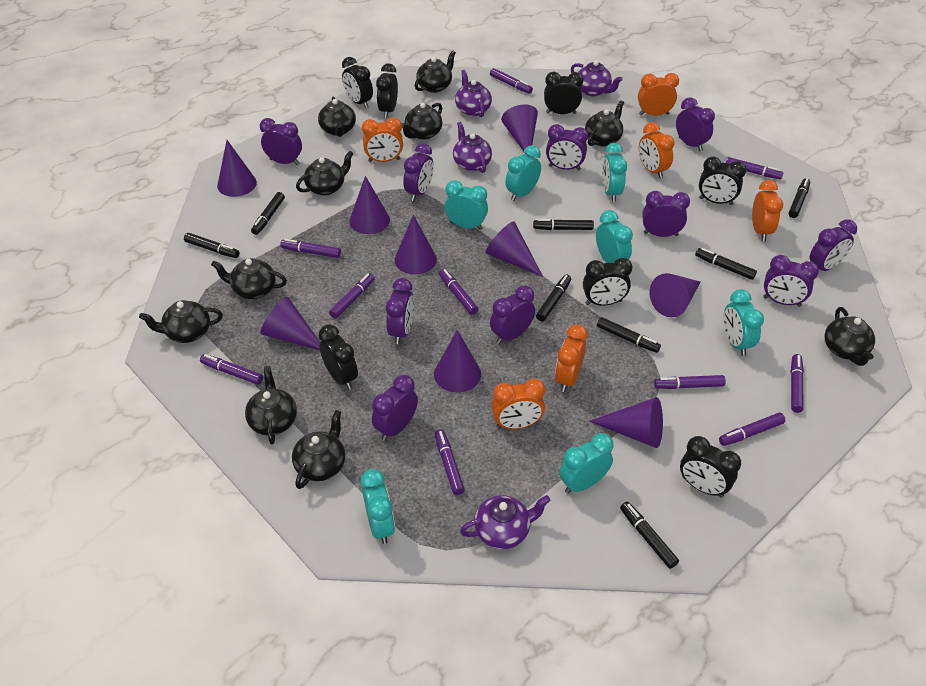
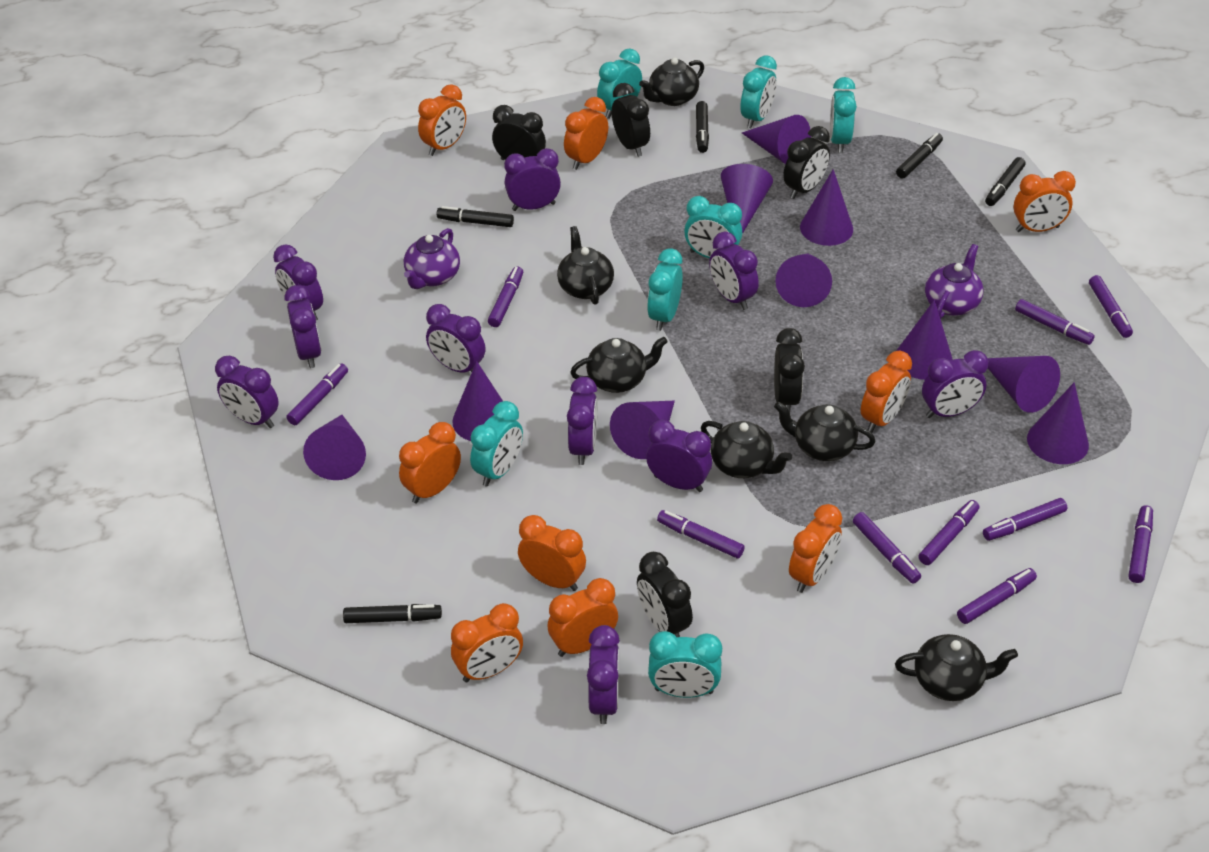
black clock: [318,325,358,390] [342,57,373,108] [376,63,398,118] [544,72,583,114] [583,258,632,306] [680,436,741,498] [699,157,746,205] = 7 -> [492,105,546,160] [612,83,650,157] [637,552,693,637] [774,328,805,412] [783,126,830,199] = 5
black marker: [184,233,239,258] [251,192,285,235] [533,219,594,230] [536,275,571,321] [597,317,661,353] [620,502,679,569] [695,248,757,280] [789,178,810,218] = 8 -> [343,604,442,623] [436,206,514,227] [696,101,709,153] [896,133,943,179] [985,157,1025,206] = 5
black teapot: [139,300,223,343] [211,258,287,299] [245,366,297,445] [292,410,345,489] [296,151,353,196] [318,97,356,137] [402,103,442,140] [415,50,456,93] [585,101,624,146] [825,307,875,366] = 10 -> [557,226,614,305] [570,337,668,393] [639,58,704,106] [701,421,792,478] [774,401,876,461] [895,634,1018,701] = 6
orange clock: [362,117,403,162] [492,379,545,429] [555,325,588,392] [638,73,679,116] [639,122,675,179] [752,180,783,241] = 6 -> [399,422,461,504] [418,84,466,156] [451,603,523,682] [518,515,586,591] [547,578,618,657] [564,97,608,170] [789,504,842,593] [861,351,912,433] [1014,171,1076,232] = 9
purple cone: [217,140,257,197] [260,297,320,350] [349,176,390,234] [395,215,437,274] [434,330,481,393] [485,221,543,277] [501,105,538,154] [589,397,663,448] [649,273,701,317] = 9 -> [303,415,366,480] [452,361,503,441] [610,401,675,459] [721,164,773,234] [742,115,811,164] [775,253,832,307] [800,169,853,246] [896,300,953,380] [987,356,1060,413] [1027,382,1089,464] = 10
purple teapot: [453,122,492,173] [455,70,492,117] [460,495,550,549] [571,61,623,96] = 4 -> [404,228,460,289] [925,244,984,319] = 2

